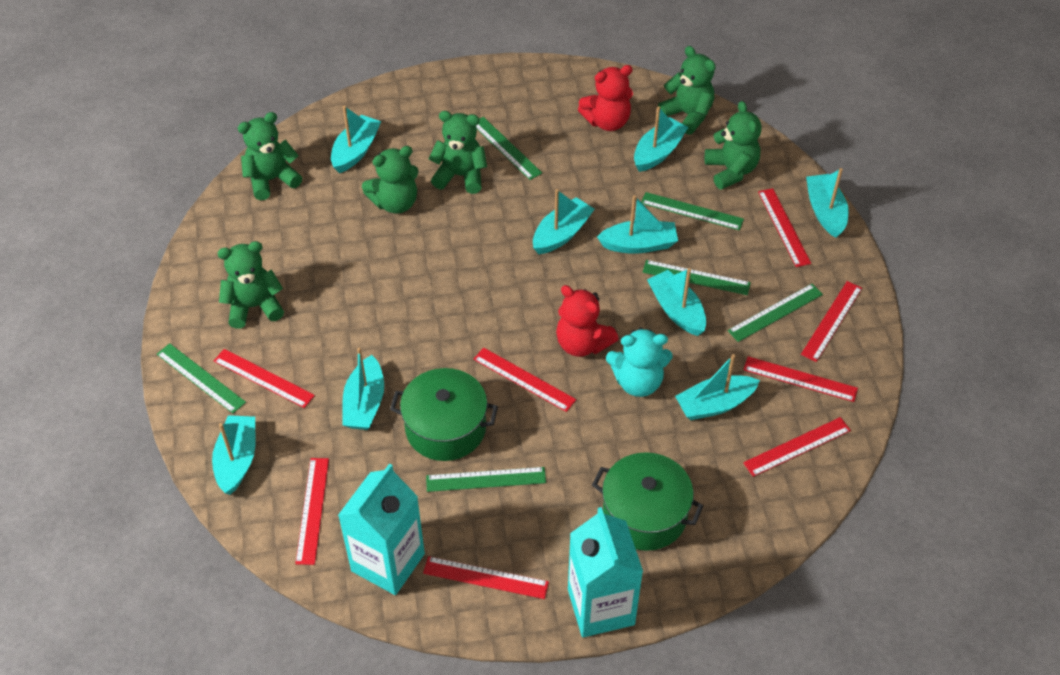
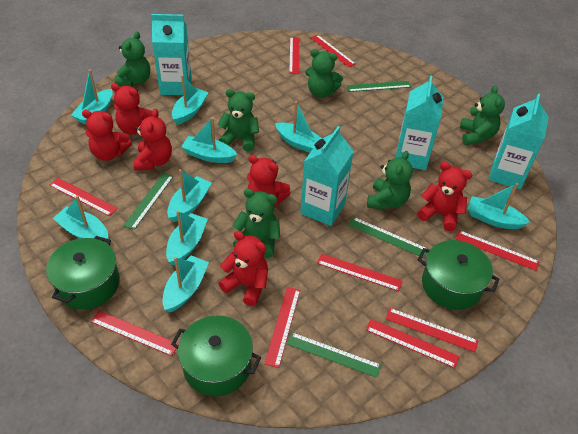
green pot: [390,368,498,461] [592,452,703,551] = 2 -> [46,236,120,309] [171,316,261,397] [417,240,499,310] = 3
green ruler: [157,343,246,413] [426,467,546,492] [476,117,542,180] [641,192,744,230] [643,260,751,295] [728,284,823,342] = 6 -> [123,173,174,230] [287,332,381,378] [346,81,411,92] [349,217,428,258] = 4
red ruler: [214,349,315,408] [295,458,329,565] [423,556,549,599] [474,348,576,412] [743,356,858,402] [743,417,851,477] [758,188,811,267] [801,281,862,362] = 8 -> [49,178,118,216] [90,311,179,356] [264,287,300,368] [289,37,299,74] [310,35,356,67] [317,254,402,291] [366,319,459,368] [386,308,478,352] [455,230,540,271] = 9
red teddy bear: [556,285,618,357] [578,65,633,131] = 2 -> [82,110,132,161] [111,83,153,135] [133,109,172,171] [218,231,268,306] [247,155,291,206] [417,162,472,231] = 6
turquoise carton: [338,463,425,595] [568,507,643,637] = 2 -> [151,14,192,95] [300,126,354,226] [396,75,444,170] [489,94,549,189] = 4
turquoise teddy bear: [606,327,672,397] = 1 -> none = 0

